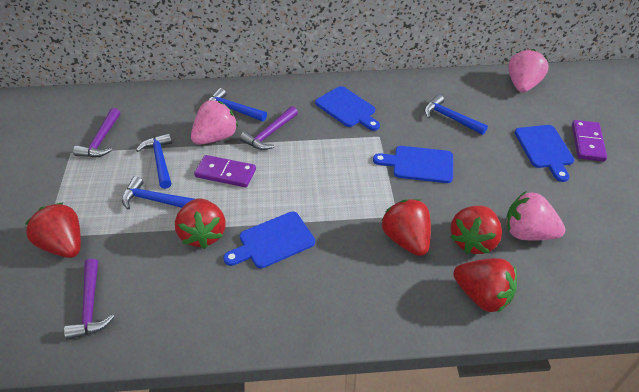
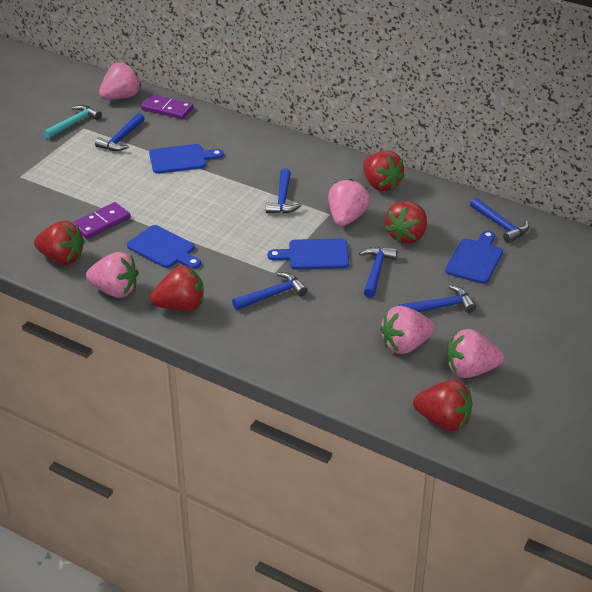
blue hammer: [122,176,194,210] [136,133,172,189] [208,88,267,122] [424,94,488,135] = 4 -> [95,113,145,151] [232,272,307,310] [266,168,302,213] [359,247,397,298] [398,285,476,313] [470,197,529,243] = 6
pink strawberry: [191,100,238,145] [506,192,565,241] [508,49,549,93] = 3 -> [86,252,139,298] [99,62,141,100] [328,179,370,226] [380,306,435,354] [447,329,504,378] = 5
purple hammer: [64,258,115,340] [73,108,120,157] [240,106,298,150] = 3 -> none = 0
turquoise hammer: none = 0 -> [43,105,102,139] = 1

